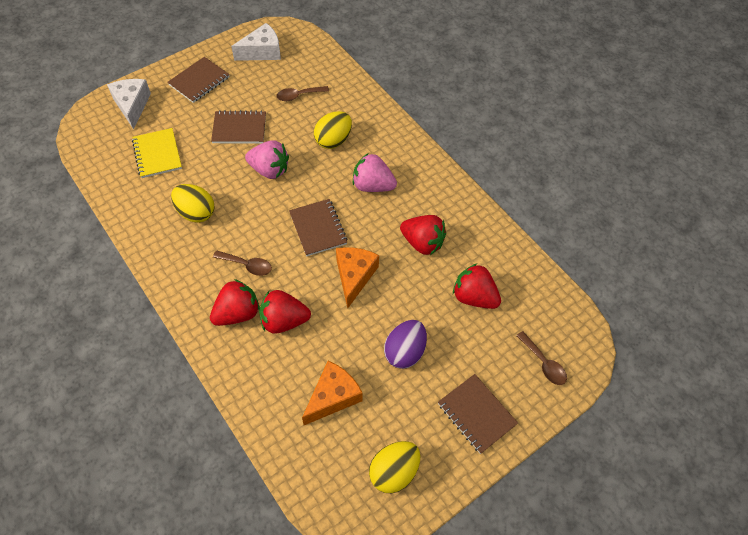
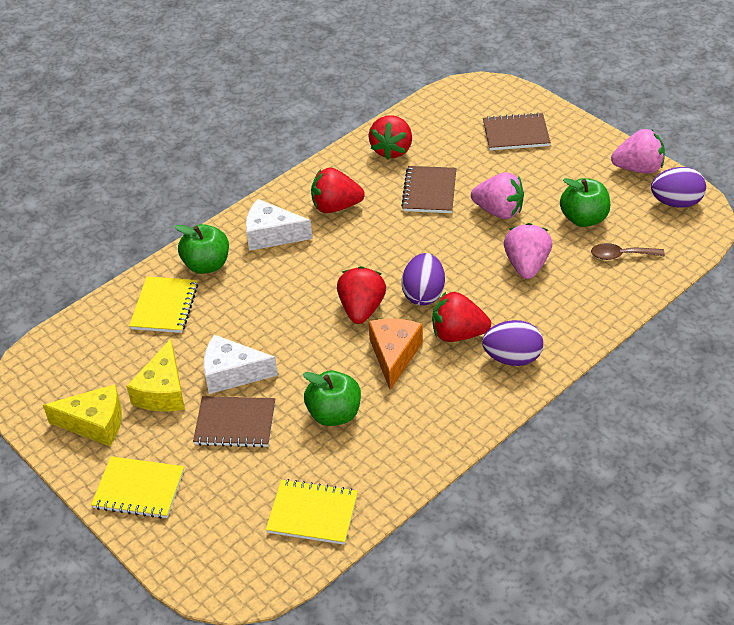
brown notebook: [168,57,230,103] [211,110,266,144] [289,199,348,256] [438,374,518,454] = 4 -> [193,396,275,448] [401,166,456,213] [483,112,551,151] = 3
brown spoon: [213,251,272,276] [276,86,329,101] [516,331,567,385] = 3 -> [591,243,665,260] = 1
green apple: none = 0 -> [175,224,229,274] [303,370,361,426] [560,178,610,227] = 3
orange cheese: [302,361,363,425] [336,247,379,309] = 2 -> [369,318,423,390] = 1
pink strawberry: [245,140,289,179] [353,153,397,192] = 2 -> [471,172,524,219] [504,223,552,279] [611,129,665,174] = 3
purple egg: [384,320,427,369] = 1 -> [401,253,445,306] [482,320,543,366] [651,167,706,208] = 3
yellow cheese: none = 0 -> [43,384,122,446] [126,339,185,412] = 2
yellow egg: [171,184,215,223] [314,111,352,149] [369,441,420,493] = 3 -> none = 0
yellow notebook: [132,128,182,178] = 1 -> [91,457,184,519] [129,277,198,333] [266,479,358,545] = 3

